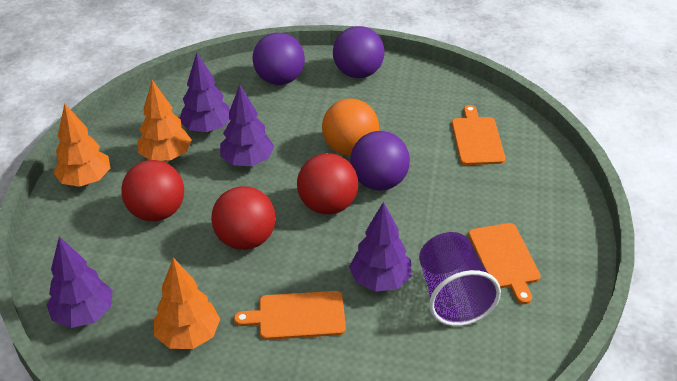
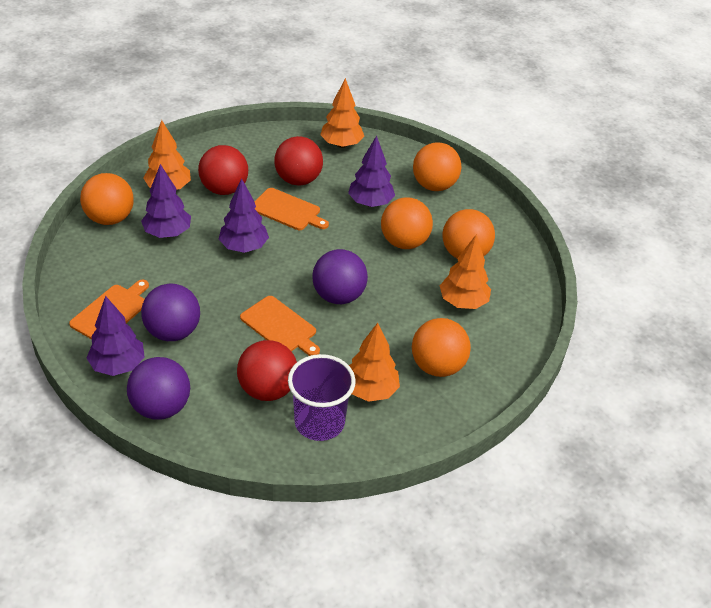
orange ball: [322,99,379,156] = 1 -> [80,173,134,225] [381,198,433,249] [412,318,471,377] [413,142,462,191] [442,209,495,258] = 5
orange tree: [53,103,110,187] [137,80,192,161] [154,258,220,349] = 3 -> [143,120,191,190] [320,78,364,148] [349,323,400,402] [440,234,491,309] = 4

